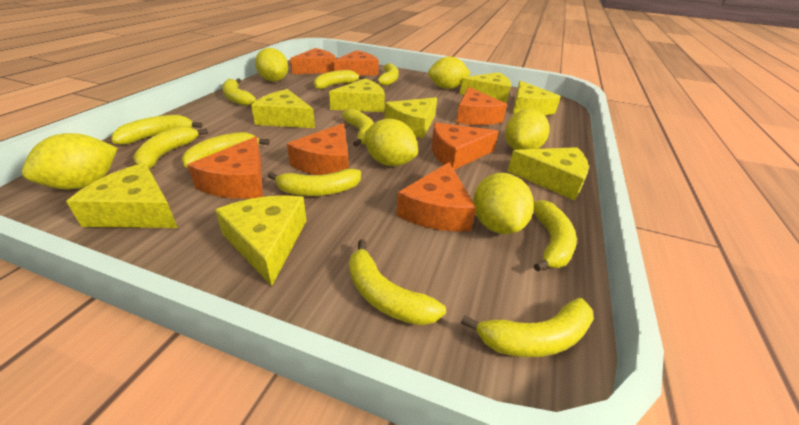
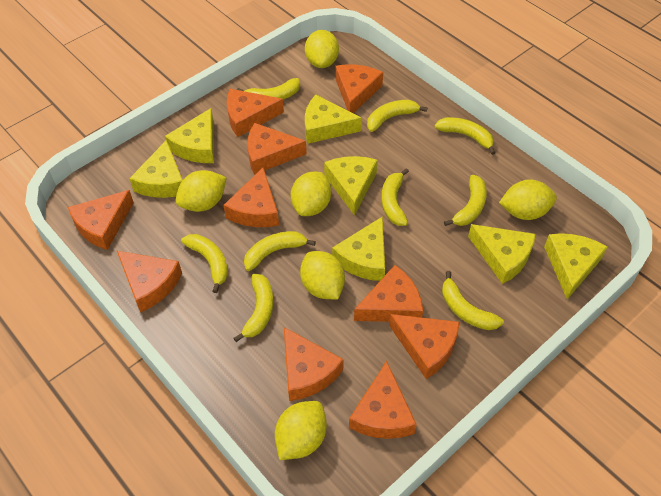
orange cheese: [188,137,263,199] [287,123,349,175] [290,48,336,74] [334,50,379,76] [397,162,476,232] [431,122,499,170] [456,87,507,125] = 7 -> [68,190,134,250] [117,251,182,312] [223,168,279,227] [227,89,284,137] [247,123,307,174] [284,327,344,401] [336,64,383,113] [349,361,417,439] [354,265,423,322] [389,314,460,379] = 10
yellow banana: [111,115,203,145] [133,126,208,169] [181,132,270,168] [222,79,256,106] [268,168,361,196] [314,70,365,89] [342,109,374,147] [349,239,446,325] [372,63,399,86] [461,298,594,357] [534,200,577,272] = 11 -> [181,234,228,293] [234,274,274,342] [237,78,300,100] [244,231,316,271] [367,100,427,132] [381,168,409,226] [435,117,496,155] [442,271,504,330] [444,175,487,226] = 9
yellow cheese: [66,163,178,228] [215,195,307,286] [251,89,315,128] [329,78,385,112] [385,97,437,138] [460,72,511,103] [508,147,589,201] [513,81,561,115] = 8 -> [129,140,183,198] [165,108,214,163] [305,95,362,144] [324,156,378,216] [332,216,385,281] [468,224,536,284] [544,233,607,299] = 7

